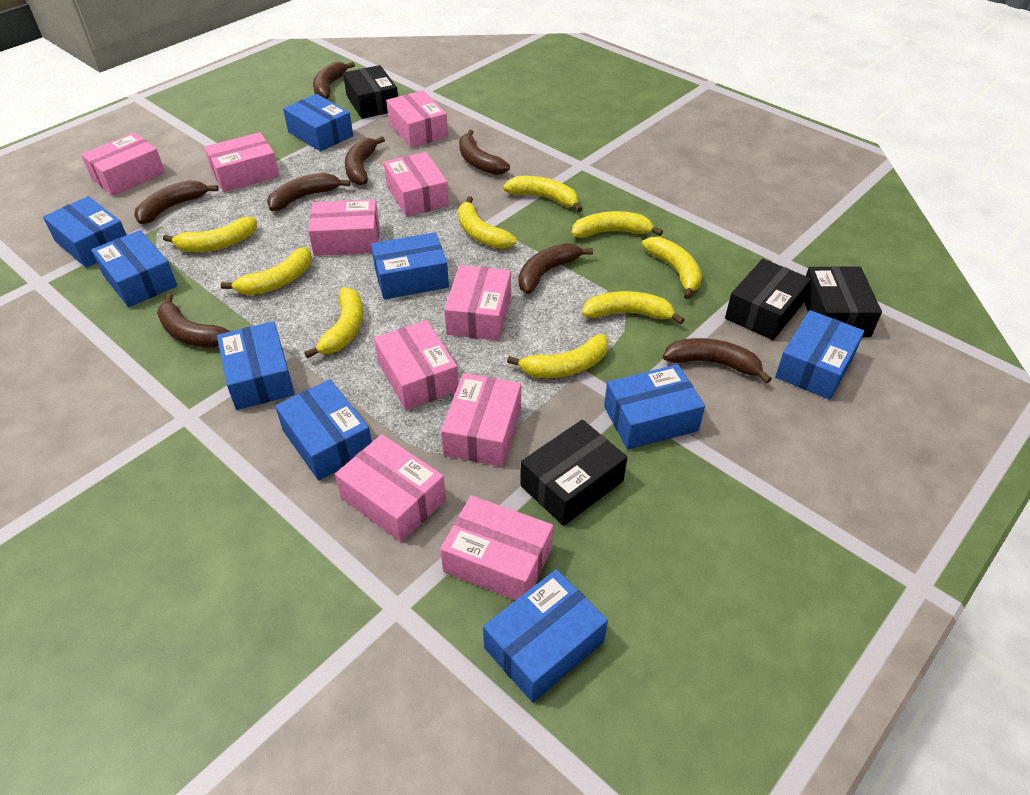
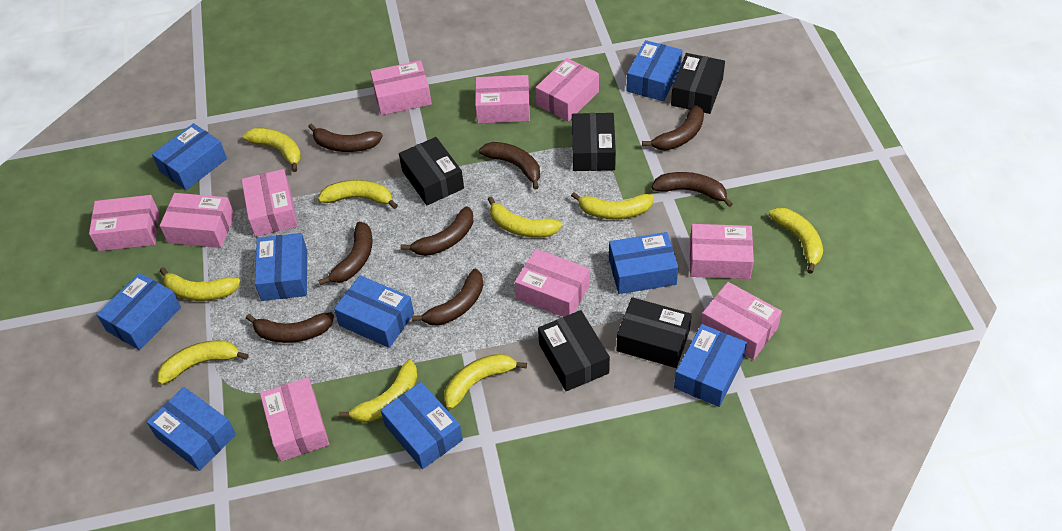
black box: [343,65,398,119] [520,420,627,526] [725,259,811,340] [804,266,882,337] = 4 -> [399,137,464,205] [538,310,610,391] [572,113,616,171] [617,297,692,368] [671,53,725,114] = 5

